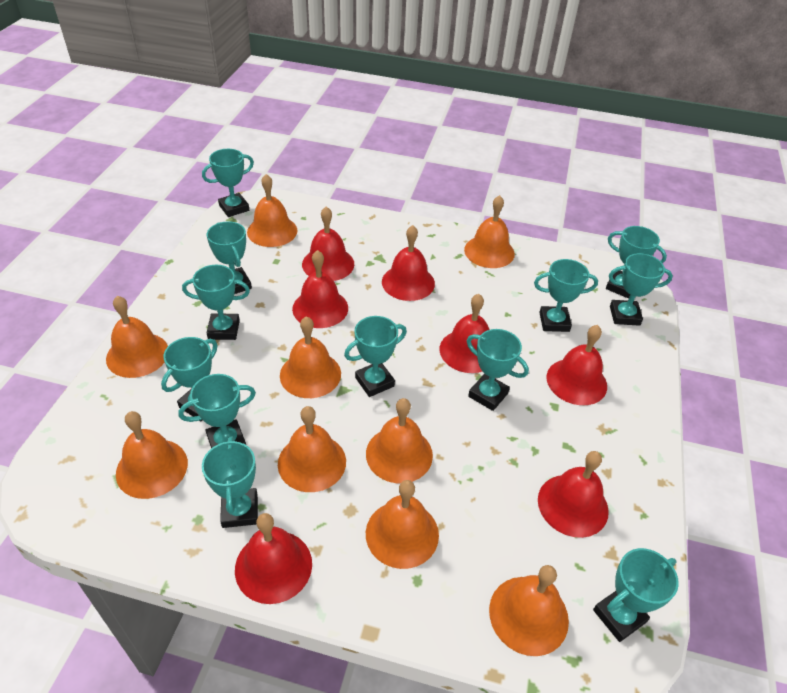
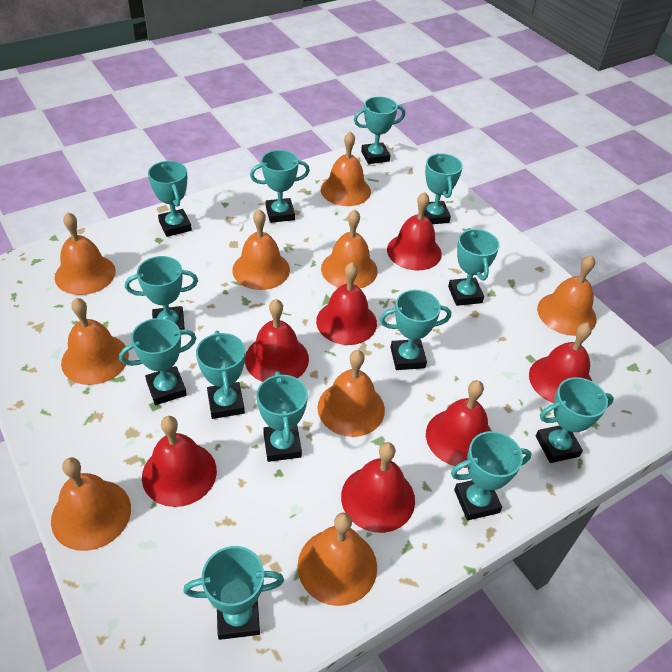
turquoise trophy: [161,337,218,421] [178,374,256,448] [182,265,250,340] [202,149,254,217] [202,436,258,528] [207,221,252,294] [344,316,407,397] [467,329,529,411] [534,259,598,332] [593,548,679,642] [606,226,667,299] [609,253,673,326] = 12 -> [119,318,196,405] [125,256,198,335] [148,161,192,237] [183,546,284,640] [196,331,245,419] [250,150,310,223] [257,371,308,462] [354,96,405,164] [380,290,451,370] [424,153,463,224] [448,228,499,306] [451,431,532,520] [536,377,614,463] = 13

